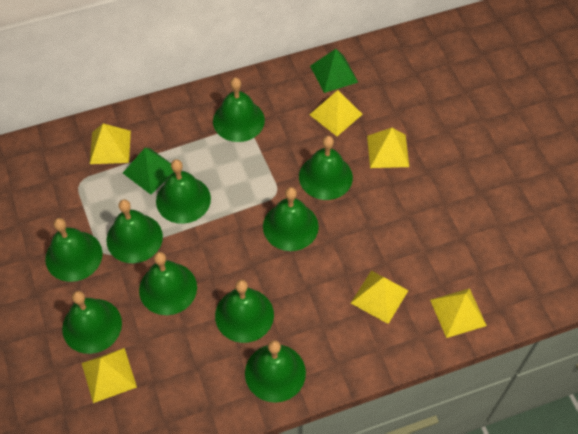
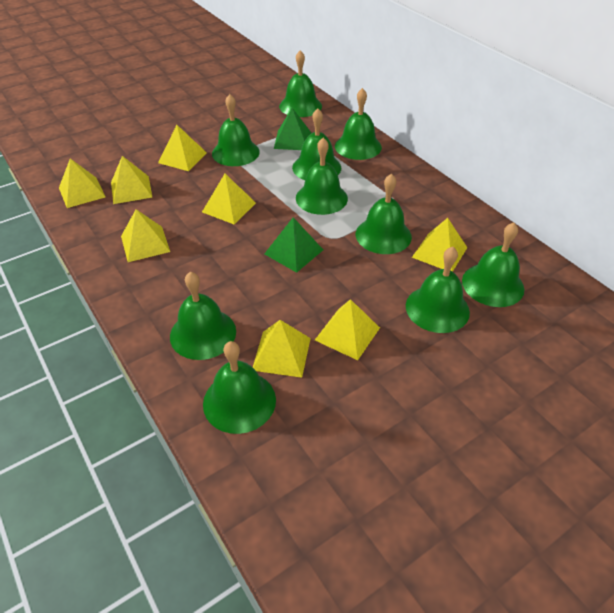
yellow pyramid: [82,348,137,403] [90,123,131,164] [309,90,363,136] [351,271,409,324] [367,128,409,168] [430,288,487,338] = 6 -> [59,158,105,208] [111,156,153,204] [121,209,170,262] [158,125,207,171] [202,174,256,224] [253,320,311,378] [315,299,380,360] [412,218,467,272] = 8

